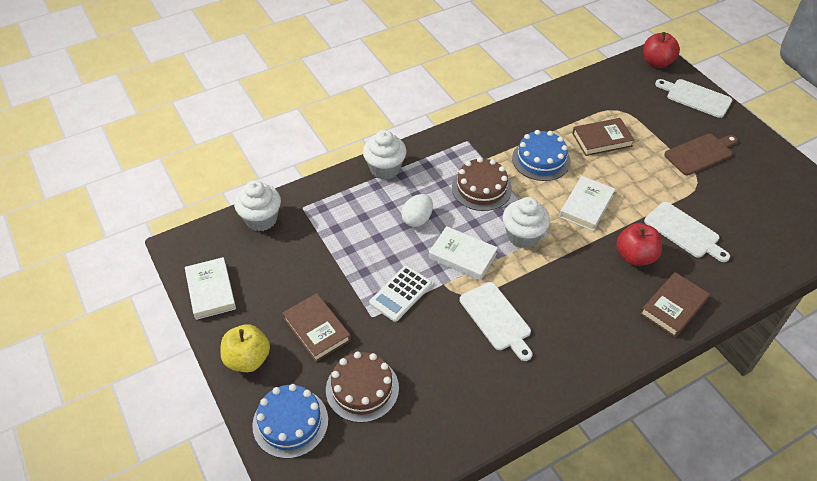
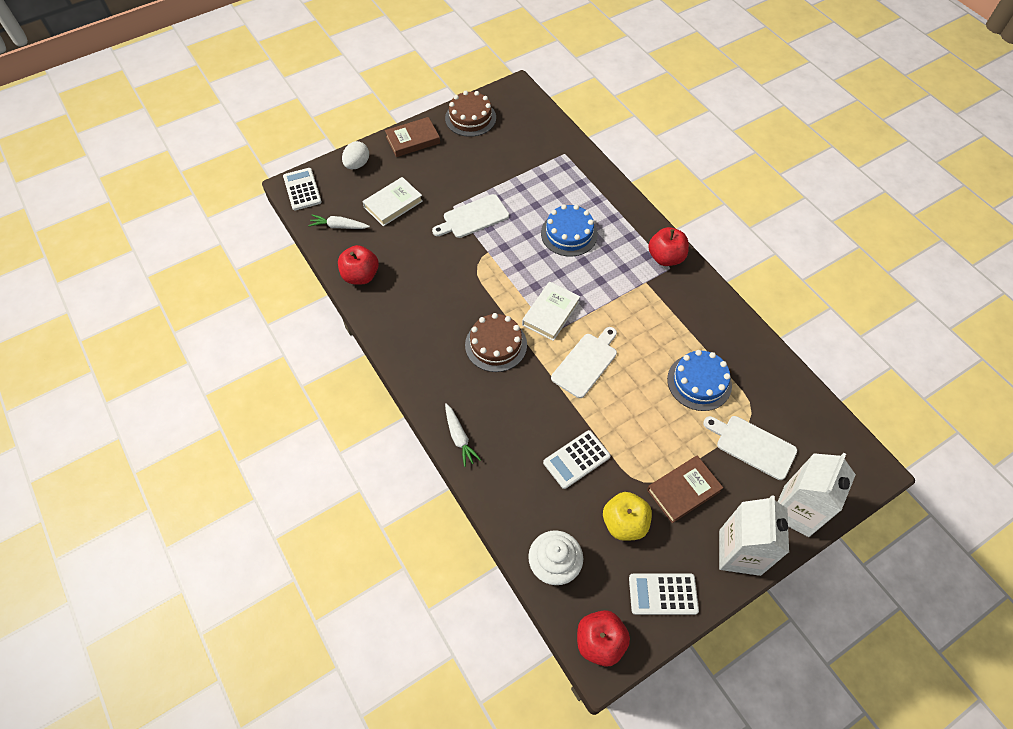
brown book: [282,293,351,362] [572,118,635,156] [640,272,710,337] = 3 -> [385,117,440,157] [647,456,723,523] = 2
brown cutting board: [664,134,738,175] = 1 -> none = 0
red apple: [617,223,662,266] [643,32,680,68] = 2 -> [338,245,379,284] [577,610,630,667] [648,227,689,266] = 3
white book: [185,257,236,320] [429,226,498,281] [559,176,615,231] = 3 -> [362,177,423,226] [522,281,580,341] = 2
white calculator: [369,265,432,322] = 1 -> [283,168,322,210] [543,430,611,489] [629,574,699,615] = 3
white carrot: none = 0 -> [308,215,370,229] [445,403,481,467] = 2
white carton: none = 0 -> [719,495,789,576] [777,453,856,537] = 2
white cupcake: [234,180,281,231] [363,130,407,180] [503,197,550,248] = 3 -> [528,530,583,585] = 1

